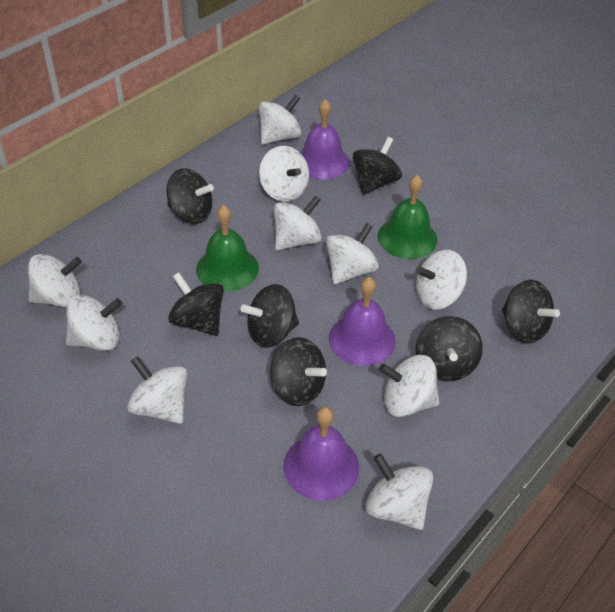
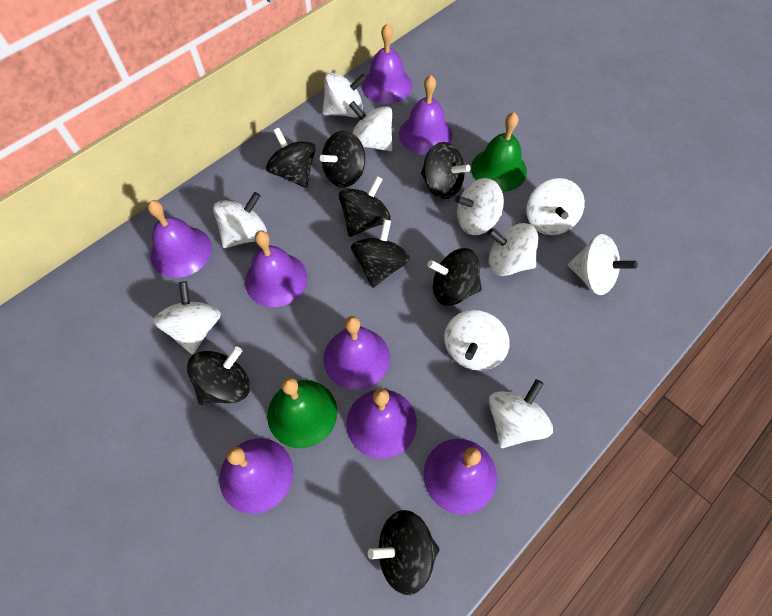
black spinning top: [166,168,214,224] [168,273,224,336] [240,284,299,348] [270,337,327,406] [353,137,402,195] [415,316,483,381] [502,279,560,344] = 7 -> [187,346,250,405] [266,128,316,188] [320,131,366,188] [339,176,391,237] [351,219,410,288] [368,510,439,595] [421,142,471,199] [427,248,482,306] = 8
purple bell: [283,407,359,501] [300,99,350,179] [329,277,396,366] = 3 -> [147,200,212,278] [219,438,293,514] [245,231,307,307] [323,316,390,390] [346,389,417,459] [362,24,412,104] [399,75,452,155] [423,439,497,514] = 8

